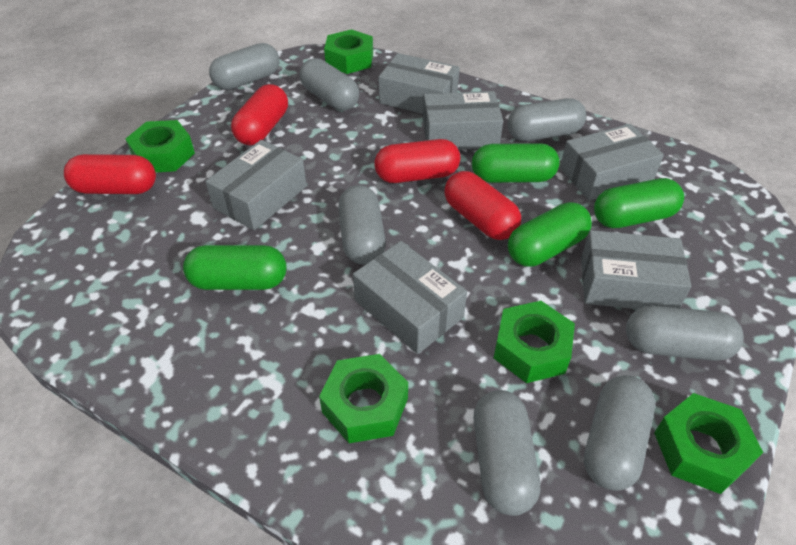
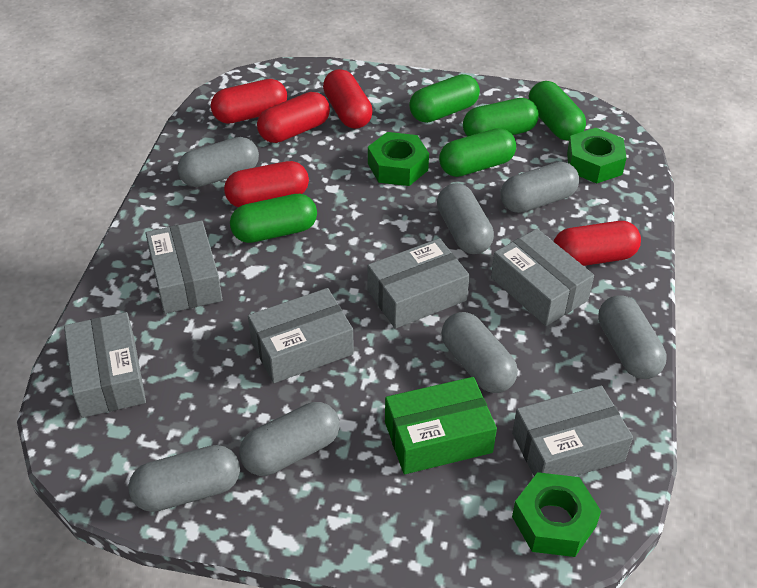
green box: none = 0 -> [385,377,497,474] = 1
green capsule: [183,245,286,290] [472,143,560,183] [508,202,592,267] [594,178,684,228] = 4 -> [230,194,317,243] [409,74,480,123] [439,128,516,177] [463,98,539,137] [529,81,586,141] = 5
green nut: [126,120,195,172] [319,354,408,443] [324,29,373,74] [494,301,575,383] [654,393,763,494] = 5 -> [368,132,429,186] [512,472,601,557] [567,128,627,183] = 3
red capsule: [64,154,156,194] [231,84,288,145] [375,139,460,183] [444,171,521,240] = 4 -> [211,79,287,124] [224,161,309,207] [257,92,330,143] [323,69,373,129] [553,221,641,266] = 5

